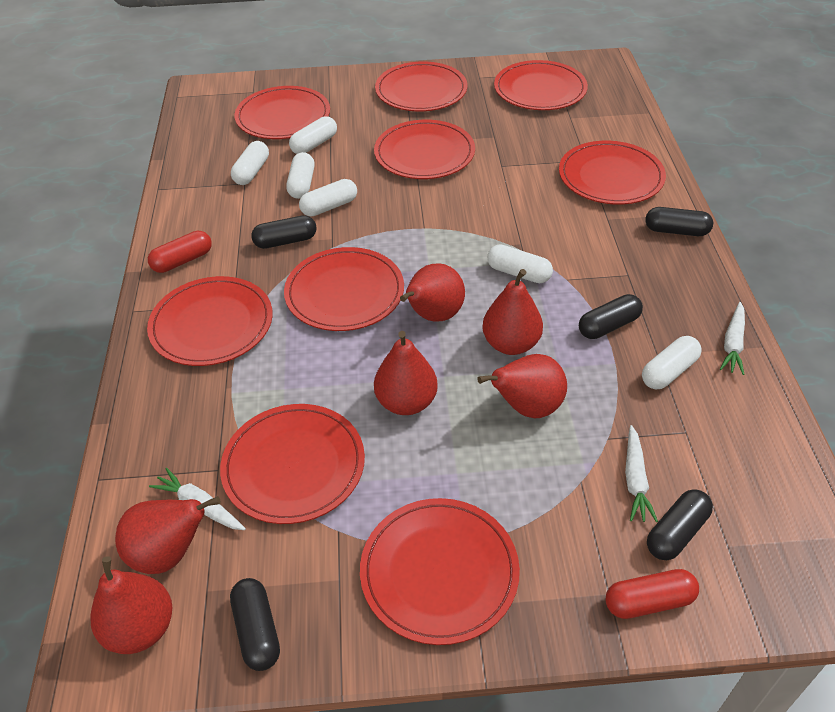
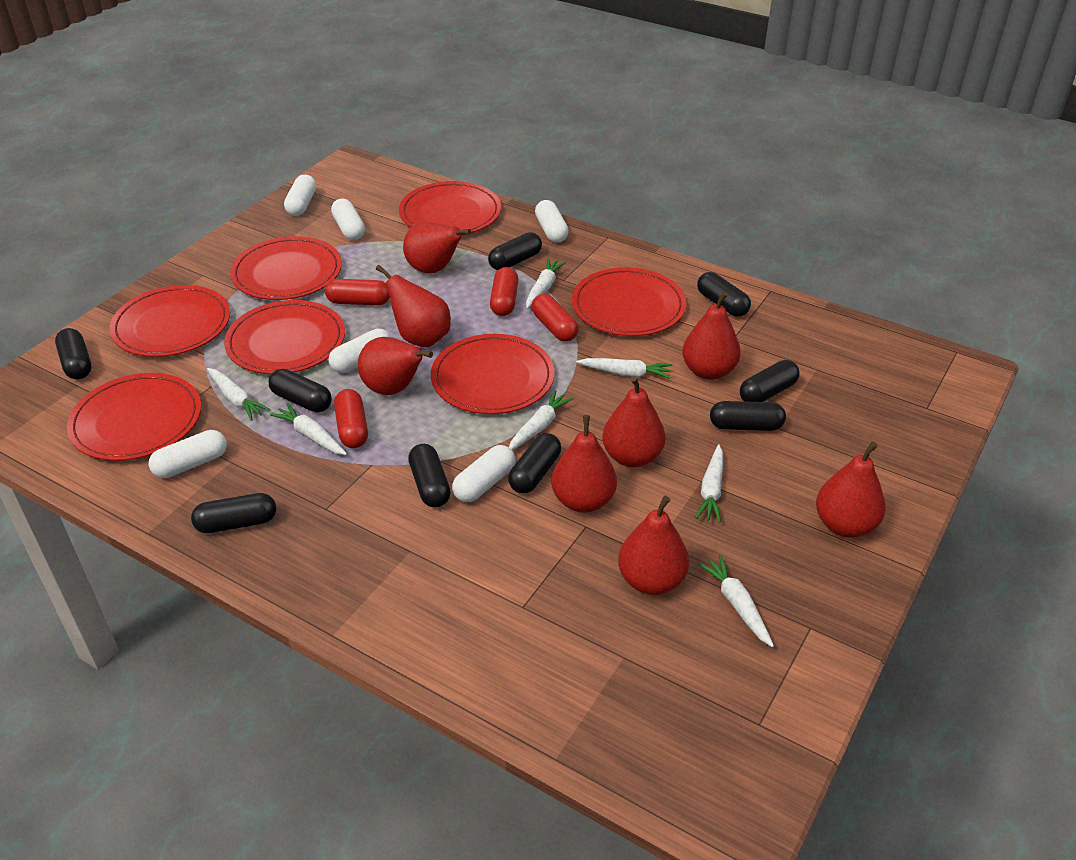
black capsule: [230,578,280,671] [251,215,317,249] [579,294,643,339] [645,207,713,236] [647,489,713,560] = 5 -> [55,328,91,380] [191,493,276,533] [268,369,332,412] [408,444,451,507] [488,232,542,270] [508,433,561,493] [697,272,751,317] [710,401,786,431] [740,360,800,402] = 9
red capsule: [148,231,212,273] [605,569,699,619] = 2 -> [325,279,390,305] [334,389,368,448] [490,267,518,316] [531,294,579,342] = 4
red pear: [90,556,173,654] [115,496,221,574] [374,331,438,415] [400,264,465,321] [477,354,567,418] [482,269,543,355] = 6 -> [358,337,433,395] [376,265,451,347] [403,222,471,273] [551,415,617,513] [602,376,666,467] [618,496,689,595] [682,291,741,380] [816,441,886,538] = 8
red plate: [147,276,273,366] [220,404,365,524] [234,86,330,139] [284,247,404,331] [360,498,520,645] [374,120,475,179] [375,61,468,111] [494,60,588,110] [559,141,666,205] = 9 -> [67,373,201,461] [109,285,230,357] [224,300,345,374] [230,236,342,300] [399,181,501,235] [431,334,555,414] [572,267,686,336] = 7
white carrot: [149,468,246,530] [625,425,658,522] [720,302,745,375] = 3 -> [207,368,271,421] [270,403,347,455] [509,390,574,450] [526,258,566,309] [576,358,672,379] [695,444,723,523] [698,555,774,648] = 7

